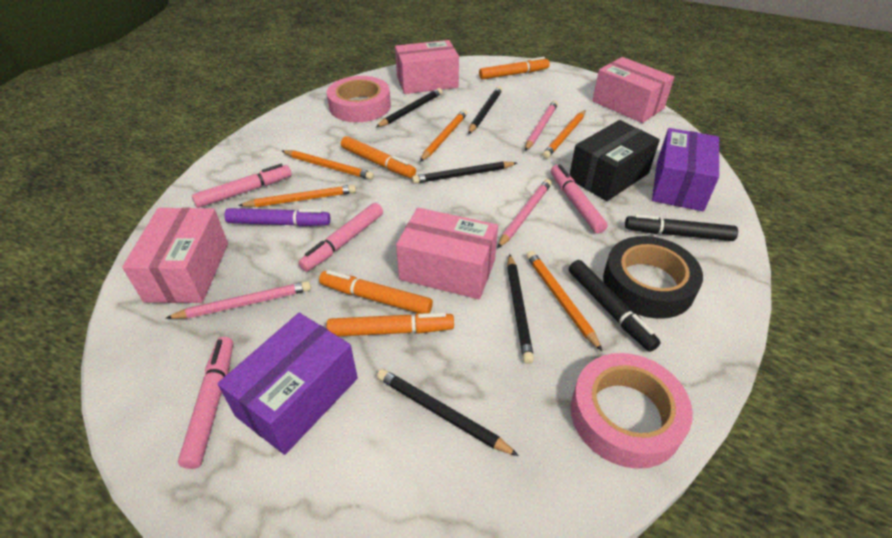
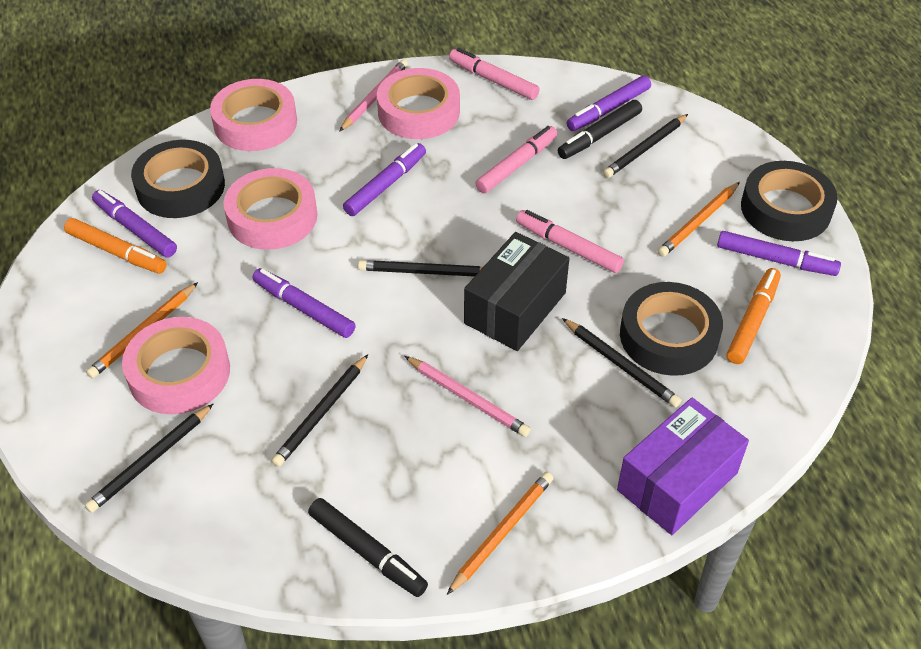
black tape: [603,236,703,319] = 1 -> [131,140,225,218] [620,282,723,376] [741,161,838,241] = 3
orange marker: [319,270,433,313] [326,313,454,336] [341,136,416,178] [479,57,550,80] = 4 -> [64,218,167,274] [727,268,781,364] = 2
orange pencil: [238,185,356,207] [282,150,374,180] [420,110,467,162] [526,251,603,352] [542,110,586,159] = 5 -> [86,282,198,378] [447,472,553,595] [657,182,740,257] = 3
pink box: [122,208,228,303] [395,40,459,94] [396,208,498,299] [592,57,674,123] = 4 -> none = 0
pink marker: [178,337,233,469] [192,164,291,208] [298,203,383,272] [551,164,608,233] = 4 -> [449,48,540,100] [475,126,557,193] [516,210,624,273] = 3
pink pencil: [165,281,311,319] [497,179,552,248] [525,101,558,151] = 3 -> [339,59,408,132] [405,356,531,437] = 2
pink tape: [327,76,391,122] [571,353,693,469] = 2 -> [122,317,230,414] [210,79,297,151] [223,168,317,250] [377,68,460,139] = 4
purple box: [217,313,358,455] [652,128,719,211] = 2 -> [617,398,749,535] = 1
purple marker: [224,208,331,226] = 1 -> [92,190,177,258] [253,268,356,338] [343,143,426,216] [567,75,651,131] [717,231,841,276] = 5

